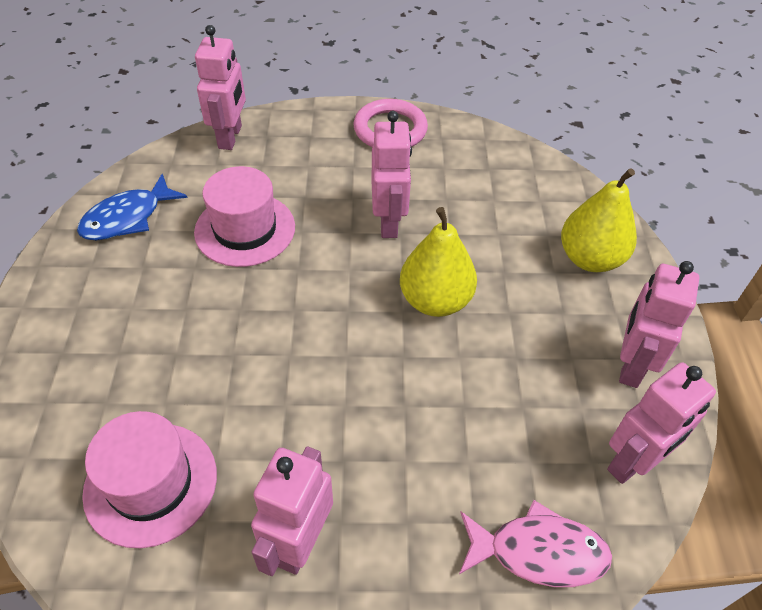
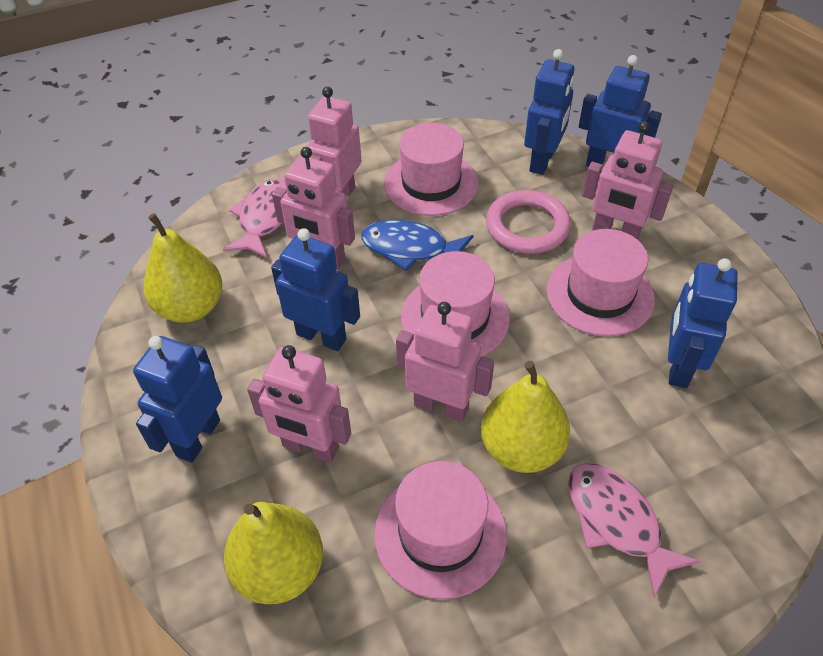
blue robot: none = 0 -> [133,336,222,463] [271,228,360,351] [524,49,574,175] [579,55,662,167] [668,258,738,388] = 5
pink fish: [459,500,612,587] = 1 -> [223,178,286,258] [568,463,700,598] = 2
pink hat: [82,411,217,548] [194,166,295,267] = 2 -> [374,461,507,600] [384,123,478,216] [401,251,510,357] [547,229,655,336] = 4
yellow pear: [400,207,477,317] [561,168,637,272] = 2 -> [144,213,222,323] [224,502,323,604] [481,361,570,473] = 3

